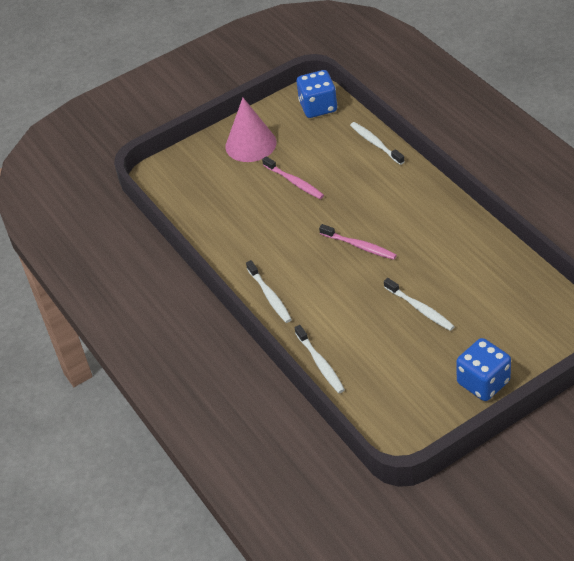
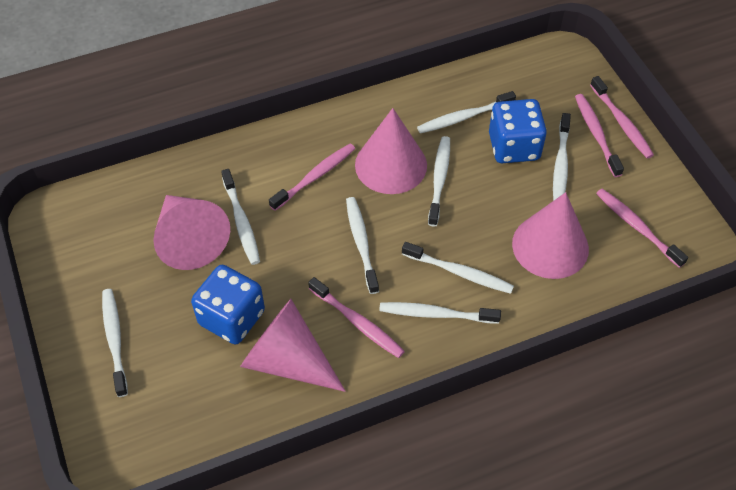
pink cone: [225,98,277,162] = 1 -> [153,195,230,270] [240,299,346,392] [355,108,427,194] [512,192,589,279] = 4
pink toothbrush: [262,156,324,199] [319,224,397,260] = 2 -> [269,144,355,211] [308,277,405,358] [575,94,624,177] [590,76,654,159] [596,189,688,268] = 5
white toothbrush: [246,260,292,323] [295,325,345,393] [350,122,405,165] [384,278,455,331] = 4 -> [102,289,128,397] [221,169,260,265] [346,197,379,294] [379,302,501,324] [402,242,514,294] [417,91,516,134] [428,136,450,226] [553,113,571,201] = 8

